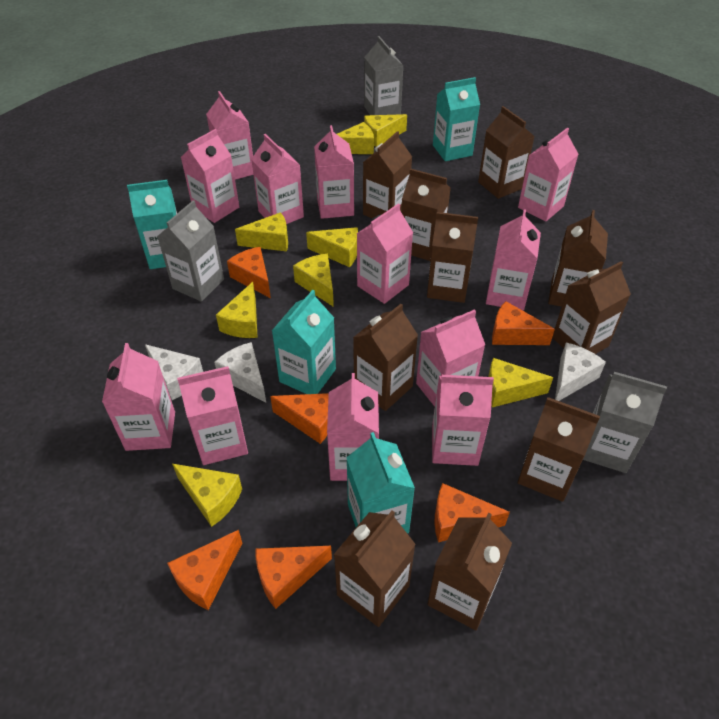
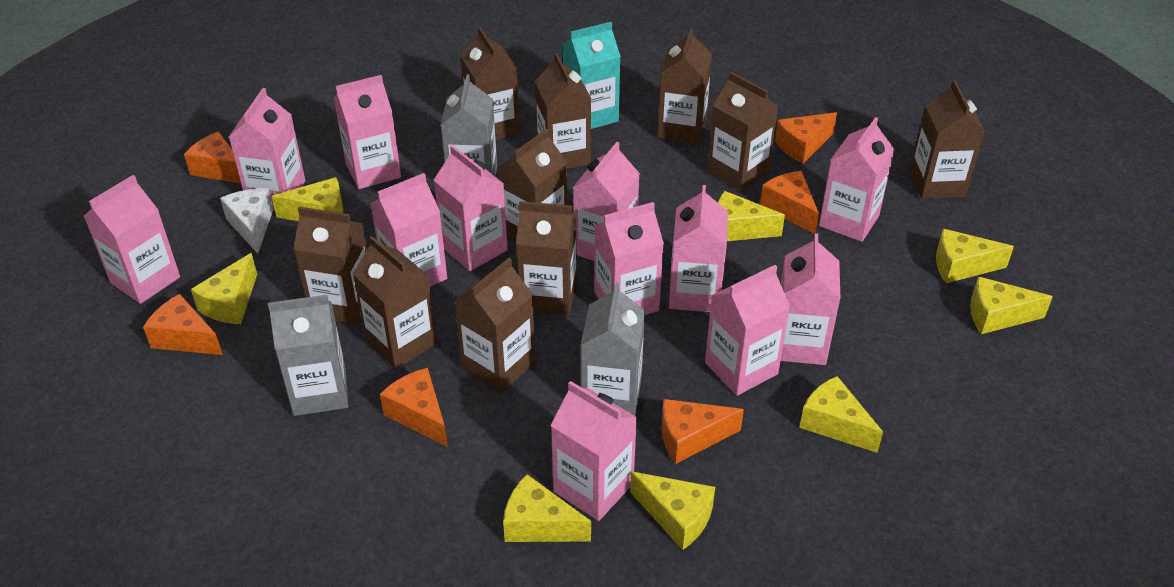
turquoise carton: [127,180,177,269] [272,290,336,394] [346,432,415,534] [433,77,480,161] = 4 -> [563,22,621,129] = 1
white cheese: [145,344,203,400] [214,342,266,403] [555,343,606,401] = 3 -> [220,188,274,254] = 1

